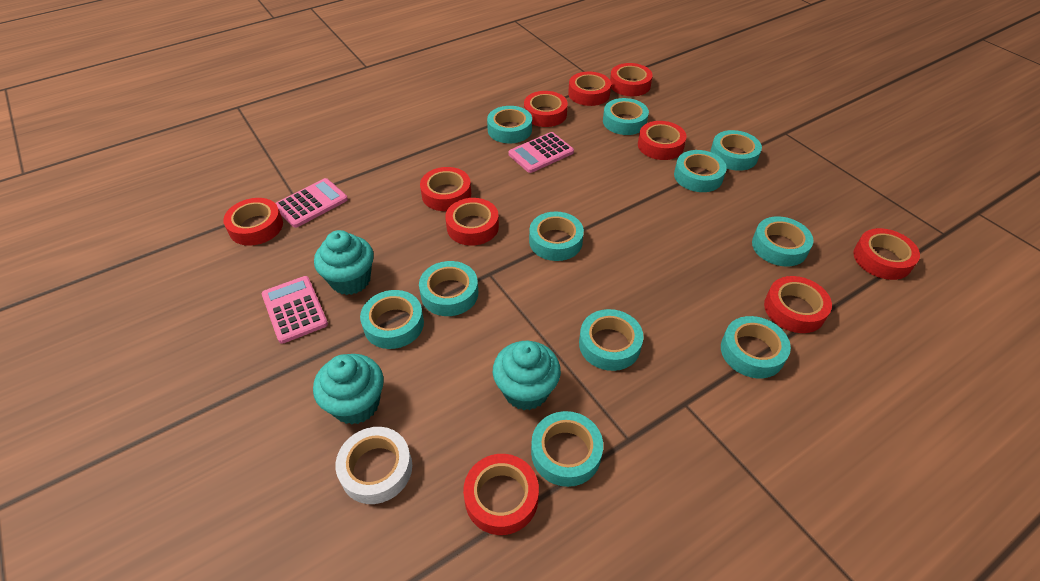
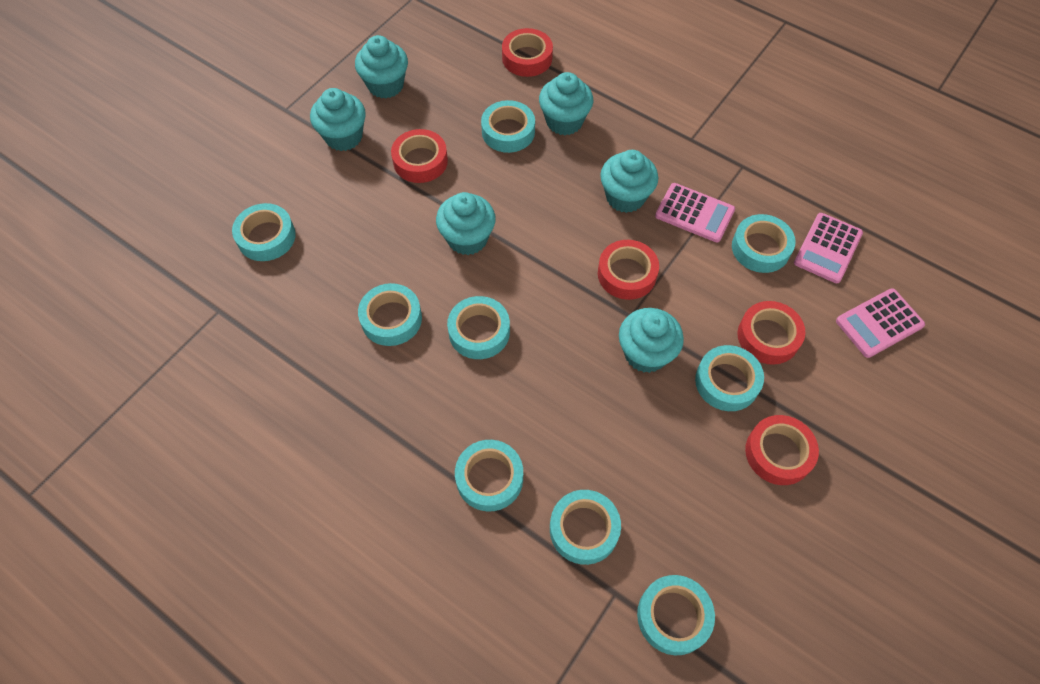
red tape: [223,198,283,246] [420,167,471,211] [445,198,499,246] [463,454,539,535] [524,91,568,127] [568,72,611,106] [610,63,653,96] [638,121,687,160] [764,276,832,333] [853,228,920,280] = 10 -> [391,129,448,183] [502,28,553,77] [598,240,659,300] [737,301,805,365] [745,415,819,485] = 5
turquoise cupcake: [313,354,384,425] [314,230,374,295] [493,341,561,410] = 3 -> [310,88,366,151] [355,35,408,99] [436,192,496,255] [539,72,593,135] [600,150,658,213] [619,308,684,373] = 6
turquoise tape: [360,290,424,349] [419,261,478,316] [487,106,532,143] [529,212,584,261] [531,411,603,487] [579,309,644,371] [603,98,649,135] [674,150,727,192] [710,130,762,171] [721,316,791,378] [752,216,813,267] = 11 -> [232,203,296,261] [358,283,422,346] [447,296,510,359] [455,440,523,512] [481,100,535,153] [550,490,621,565] [637,575,715,655] [695,345,764,411] [732,214,795,273] = 9
white tape: [335,427,412,504] = 1 -> none = 0

